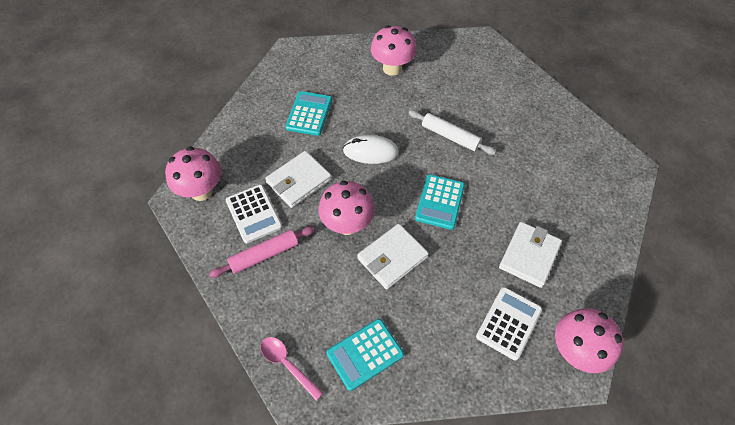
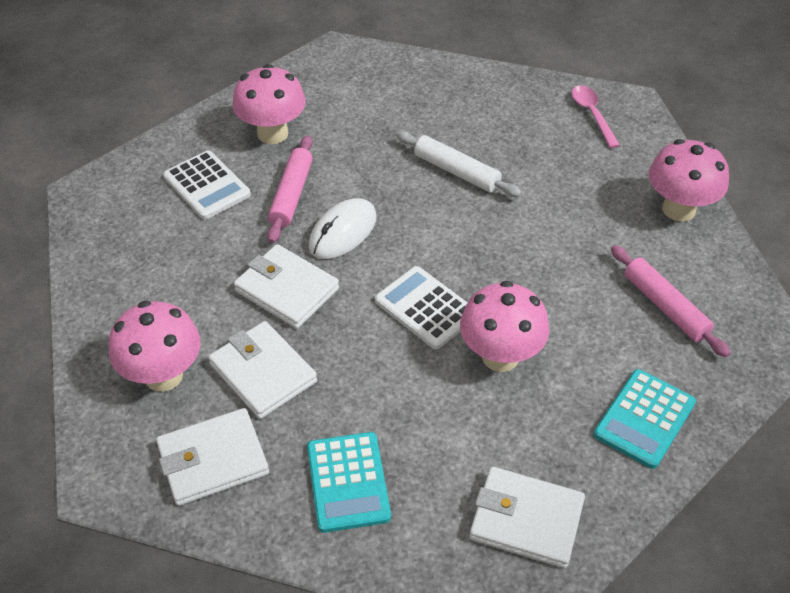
pink rolling pin: [209,226,315,278] = 1 -> [267,135,313,243] [611,245,731,357] = 2
turquoise calculator: [285,91,332,136] [326,319,404,391] [415,174,465,230] = 3 -> [307,432,391,533] [594,369,696,469] = 2
white wallet: [265,151,332,208] [357,224,429,289] [499,222,562,288] = 3 -> [156,408,269,506] [208,321,317,419] [234,244,339,329] [469,467,585,568] = 4

